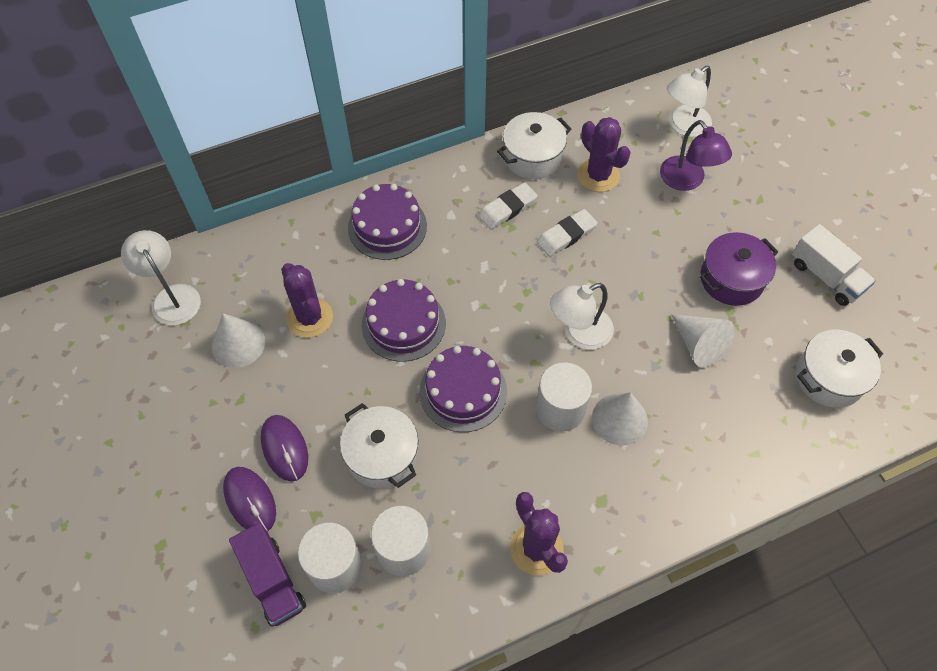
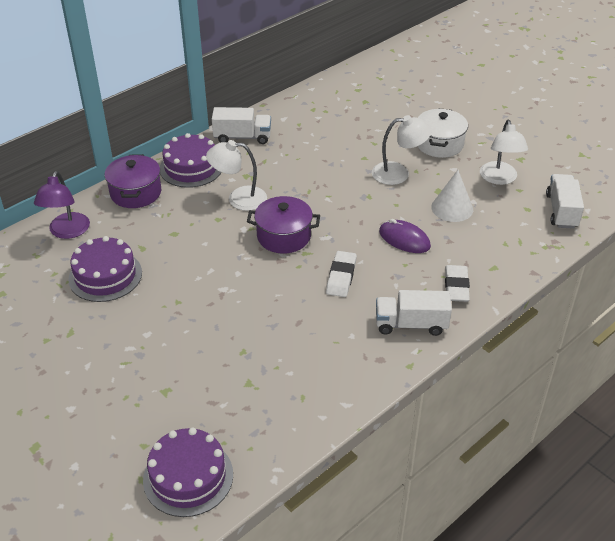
purple cactus: [281,263,333,338] [510,492,568,576] [578,117,631,192] = 3 -> none = 0
purple mouse: [223,467,276,532] [261,415,308,482] = 2 -> [379,219,431,253] = 1
purple pot: [700,232,778,306] = 1 -> [105,154,161,208] [247,196,320,253] = 2
purple truck: [229,523,306,627] = 1 -> none = 0
white cone: [212,313,265,368] [592,392,648,446] [671,314,735,368] = 3 -> [431,170,473,222] = 1
white cylinder: [298,522,362,593] [371,506,431,576] [536,362,592,432] = 3 -> none = 0
white pot: [340,403,418,489] [497,112,572,179] [796,330,883,408] = 3 -> [417,108,468,158] = 1
white truck: [792,224,876,306] = 1 -> [212,107,271,144] [376,290,452,336] [546,174,584,229] = 3

